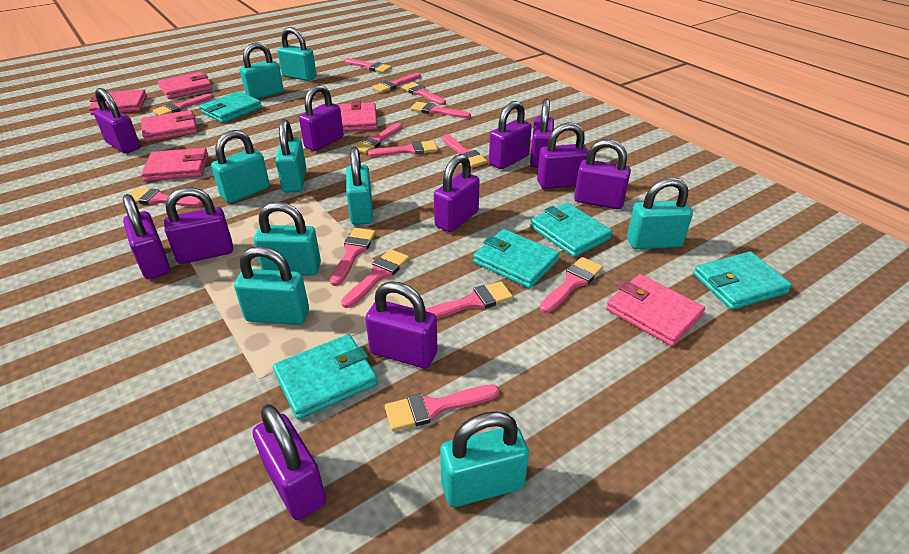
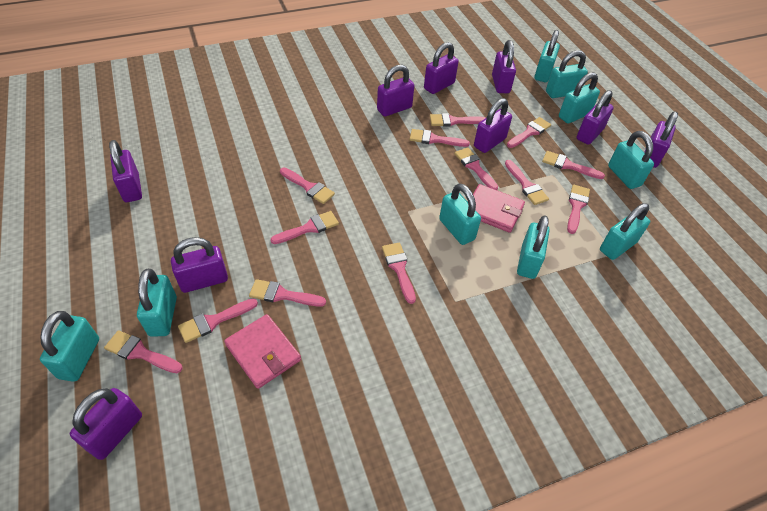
pink brush: [129,188,203,207] [153,93,214,115] [330,228,376,286] [341,249,409,308] [345,58,392,73] [352,123,402,153] [368,141,438,157] [372,73,421,93] [385,385,499,431] [402,82,446,105] [410,102,471,118] [425,281,513,319] [442,134,487,168] [540,257,603,313] = 14 -> [104,330,183,373] [178,298,258,343] [249,279,326,307] [270,211,339,244] [280,167,335,204] [382,243,416,304] [410,129,470,147] [430,113,486,127] [454,147,498,190] [505,160,549,205] [507,117,551,148] [542,151,605,179] [567,185,590,234] = 13
pink wallet: [88,89,147,115] [141,110,198,142] [141,148,208,181] [158,72,213,99] [337,101,377,132] [606,274,705,346] = 6 -> [224,314,301,389] [473,184,525,233] = 2
purple padlock: [94,88,141,154] [123,194,170,279] [164,187,233,264] [253,404,326,520] [299,85,344,151] [365,281,437,368] [434,154,480,232] [489,101,532,169] [530,99,554,168] [537,122,589,189] [574,139,631,209] = 11 -> [70,388,142,460] [109,140,142,202] [171,237,228,293] [377,65,414,117] [424,42,459,94] [474,98,512,153] [492,40,516,93] [577,90,614,145] [644,111,678,168] = 9
turquoise wallet: [200,91,262,123] [273,334,378,420] [473,229,559,288] [530,203,612,257] [693,251,792,310] = 5 -> none = 0

